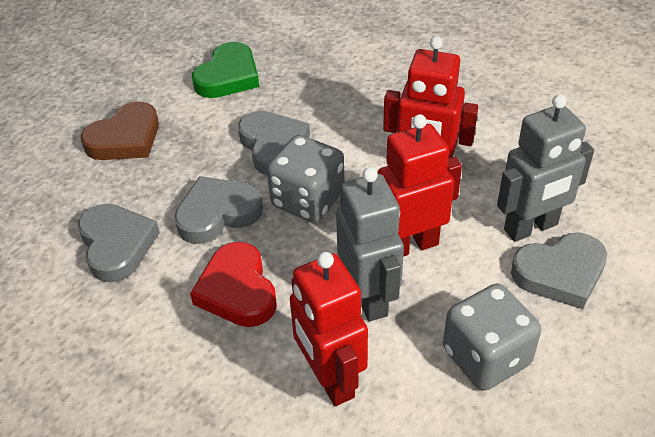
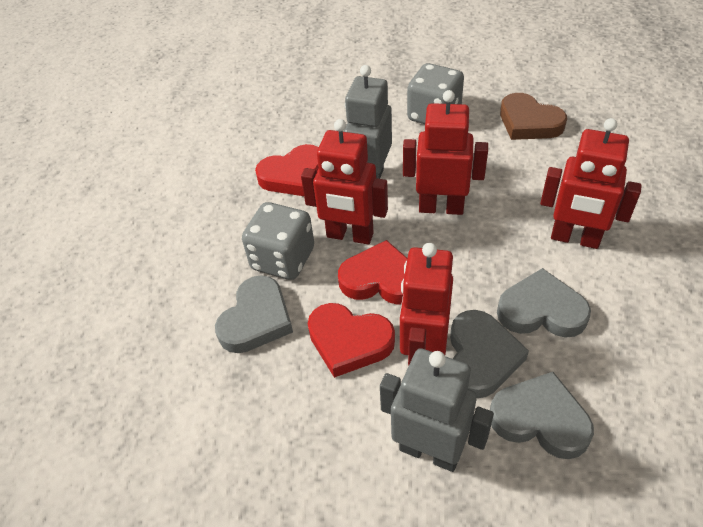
green heart: [192,42,259,98] = 1 -> none = 0
red heart: [190,242,277,327] = 1 -> [255,144,319,196] [308,303,395,378] [338,240,407,305] = 3
red robot: [290,252,368,406] [377,114,462,257] [383,36,478,158] = 3 -> [301,119,388,245] [400,243,453,366] [403,90,488,215] [540,118,642,249] = 4

